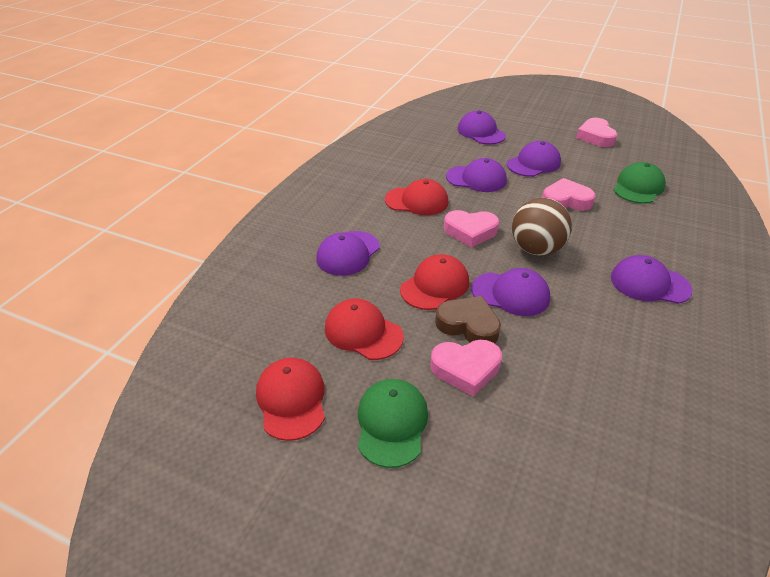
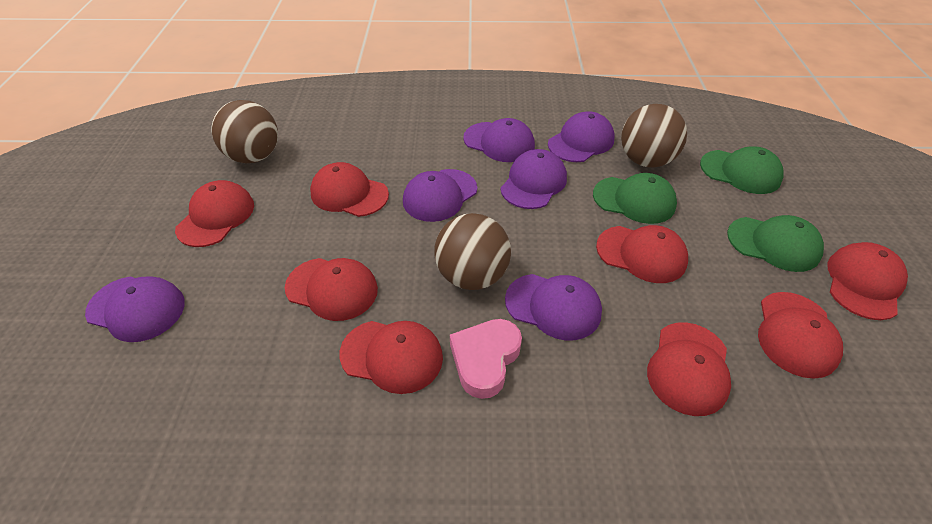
brown ball: [512,198,572,256] = 1 -> [211,100,278,164] [434,213,511,290] [621,104,687,168] = 3
brown heart: [435,296,501,344] = 1 -> none = 0
green cap: [358,379,428,468] [613,162,666,204] = 2 -> [593,173,677,224] [700,146,784,194] [727,215,824,272] = 3
pink heart: [430,340,502,397] [444,210,499,248] [542,178,596,211] [576,118,618,147] = 4 -> [450,319,522,399] = 1
red cap: [256,358,325,441] [325,299,404,360] [385,179,449,215] [400,254,469,310] = 4 -> [175,180,254,247] [285,258,378,321] [310,162,389,217] [339,321,443,394] [596,225,688,283] [647,322,731,416] [758,292,843,379] [827,242,908,320] = 8

